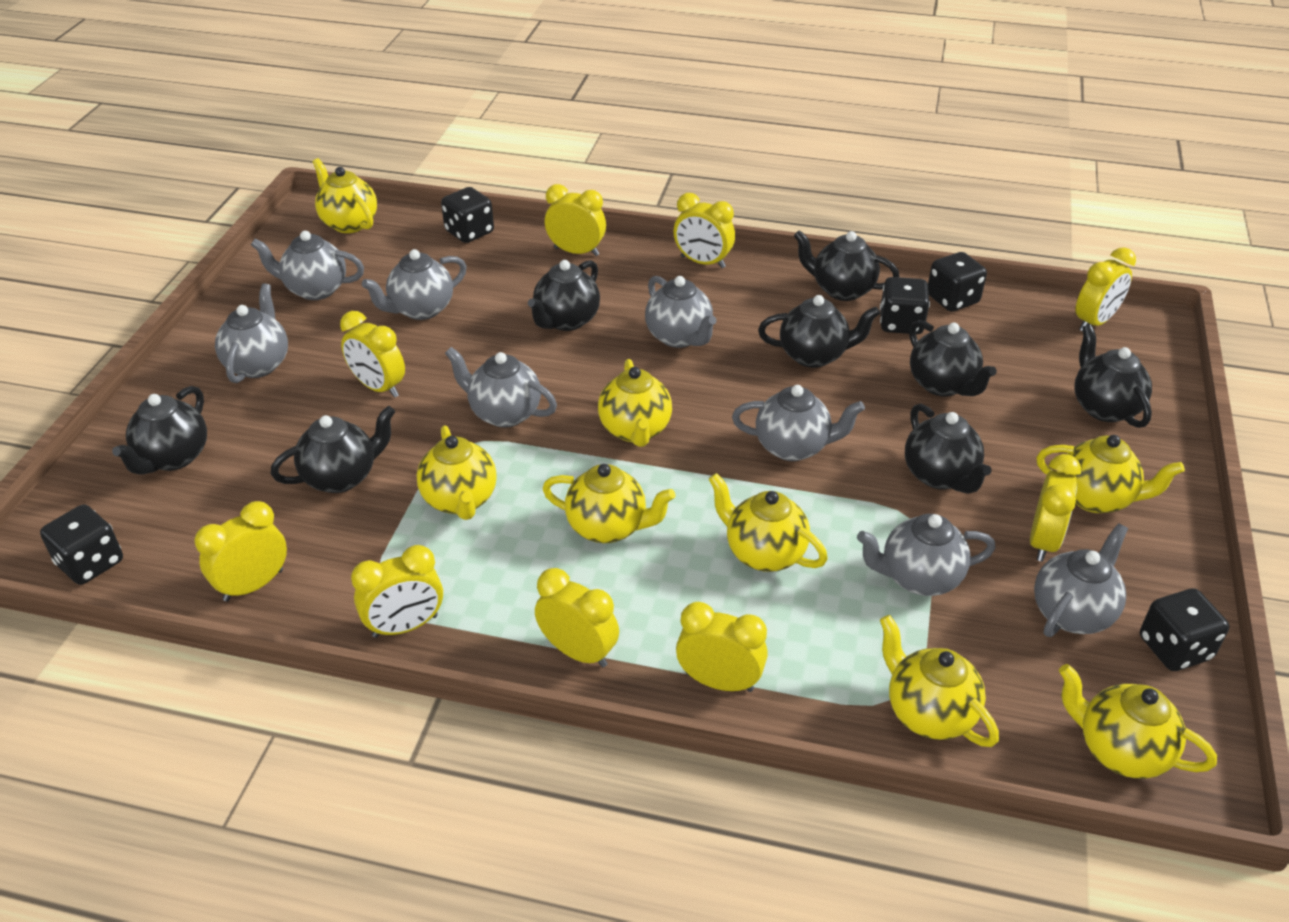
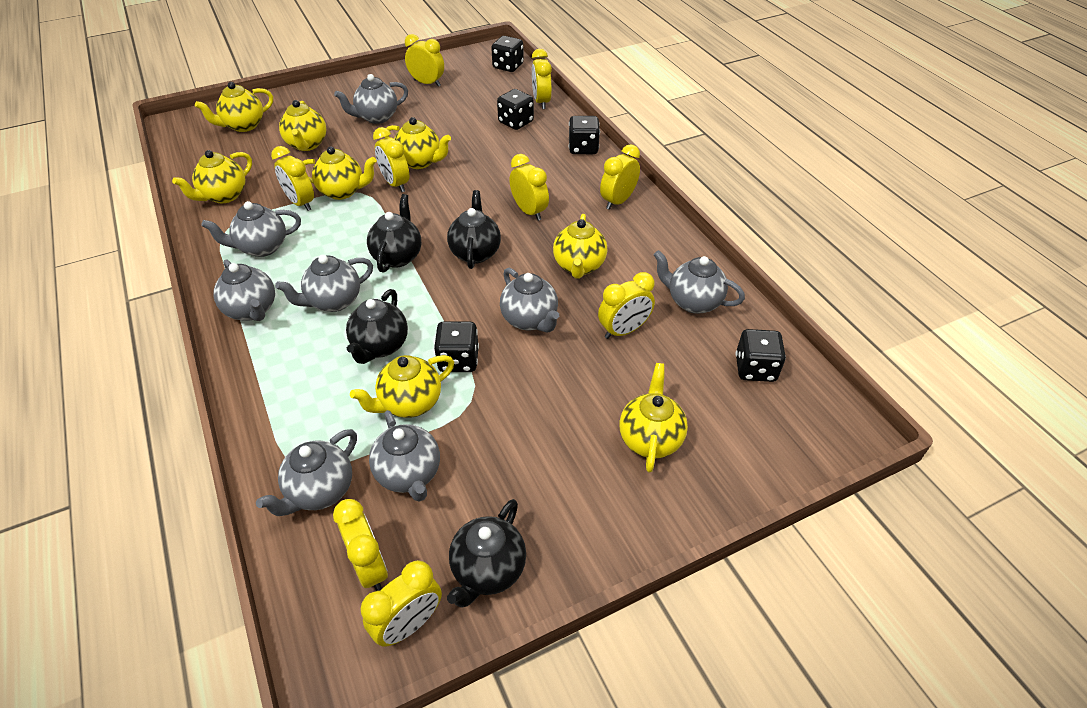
black teapot: [112,386,207,475] [271,406,395,493] [528,260,600,331] [758,295,880,368] [794,230,900,301] [905,404,992,494] [909,320,997,397] [1075,324,1152,428] = 8 -> [346,289,408,364] [367,194,421,273] [447,190,501,269] [447,499,526,608] = 4

